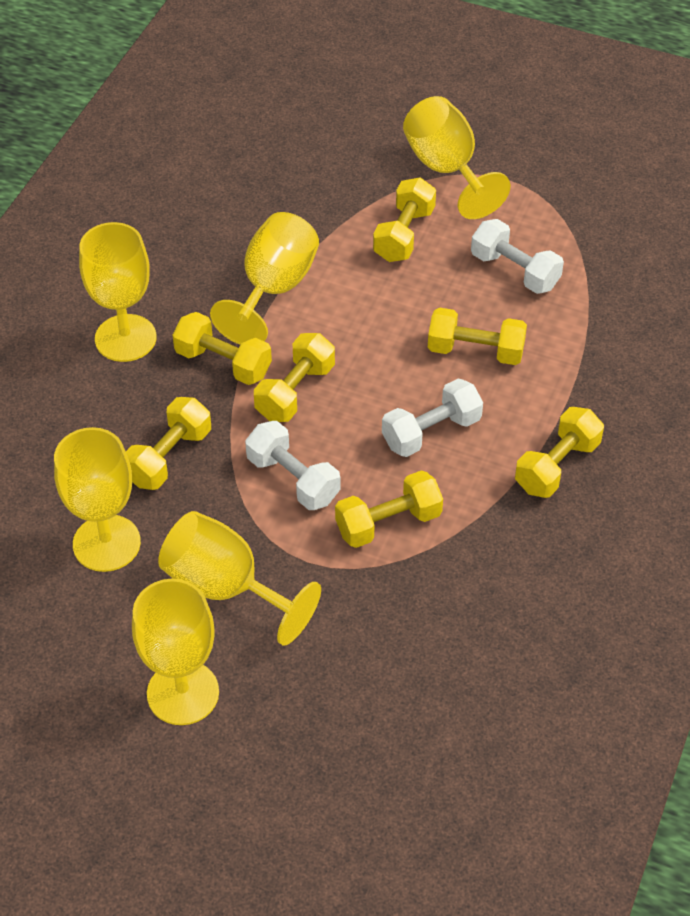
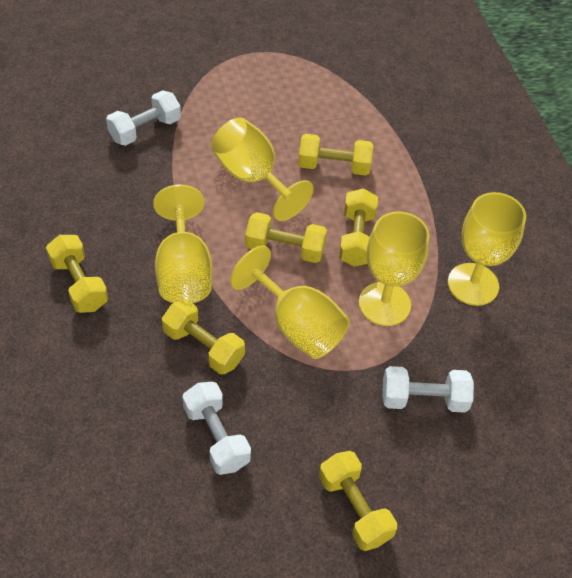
yellow dumbbell: [126,397,211,490] [173,312,272,385] [254,333,335,422] [335,470,443,548] [373,177,436,262] [428,308,527,365] [515,407,604,498] = 7 -> [46,235,108,313] [162,299,245,374] [245,212,327,263] [298,134,373,176] [319,451,397,551] [339,188,378,267] = 6
yellow goblet: [54,427,141,572] [79,222,157,362] [132,579,219,725] [158,511,321,646] [210,212,319,344] [403,96,511,219] = 6 -> [153,184,213,303] [211,117,314,221] [230,245,350,359] [359,212,429,326] [448,192,526,306] = 5

